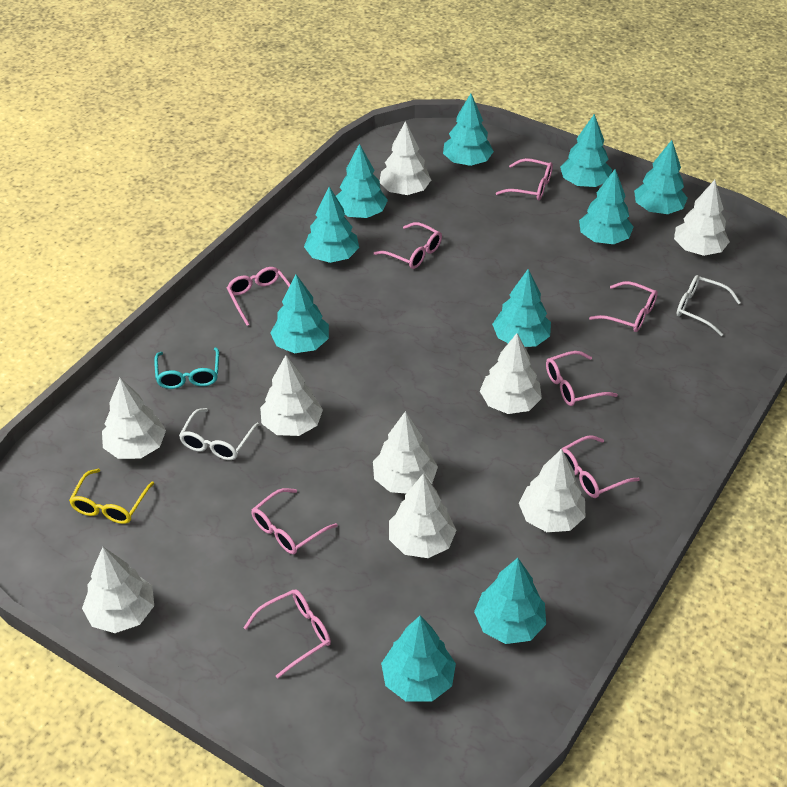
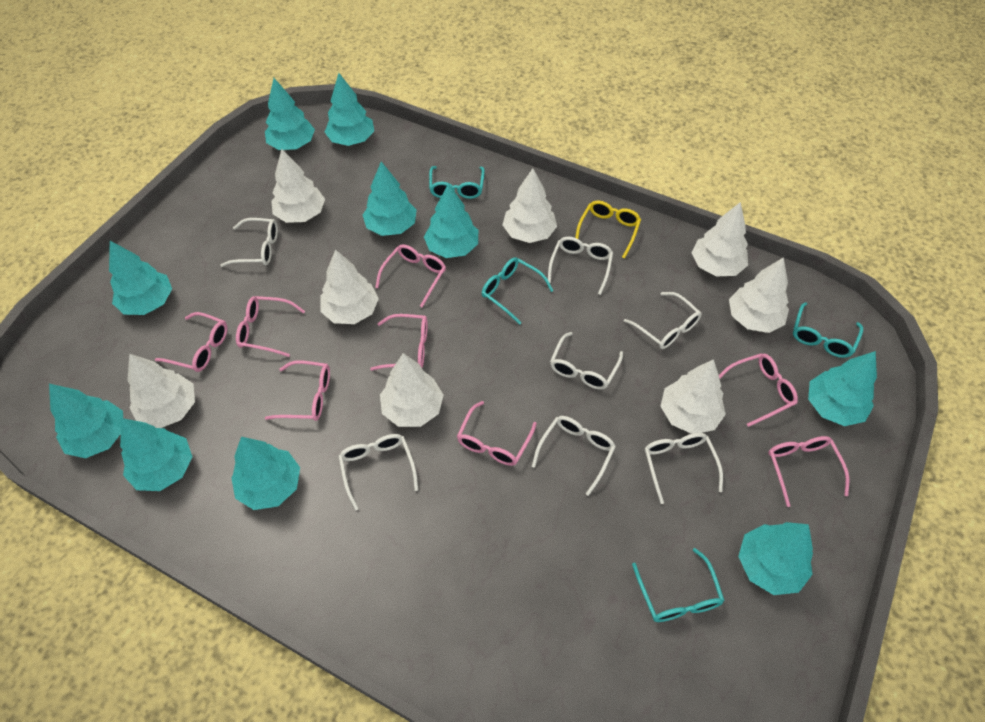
turquoise glasses: [154,347,219,389] = 1 -> [429,166,485,199] [482,257,554,325] [632,548,725,622] [793,302,863,358] = 4
white glasses: [179,408,259,460] [676,275,741,336] = 2 -> [220,218,278,267] [339,434,418,510] [532,416,616,496] [548,237,613,295] [550,332,623,390] [624,292,701,349] [645,433,723,504] = 7
white tree: [82,547,154,633] [102,378,166,459] [260,355,323,436] [373,411,438,494] [380,121,431,195] [389,473,456,558] [480,333,542,414] [519,449,585,532] [674,180,730,256] = 9 -> [127,354,195,428] [271,149,325,223] [320,249,379,324] [380,353,444,427] [502,168,557,243] [660,359,726,434] [691,202,748,277] [729,257,789,333] = 8

